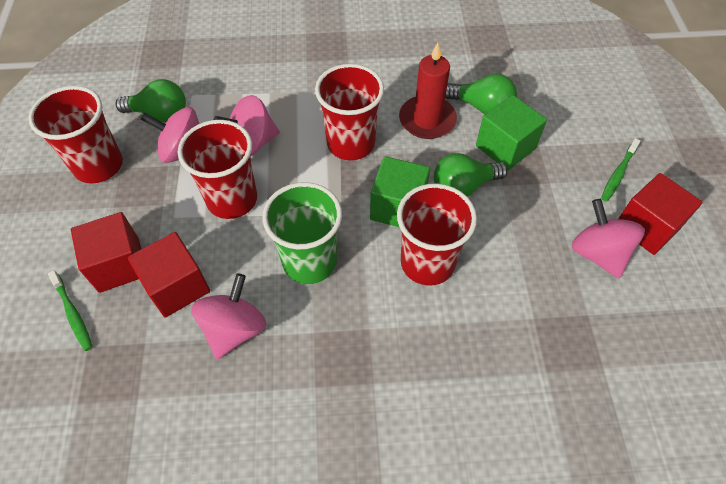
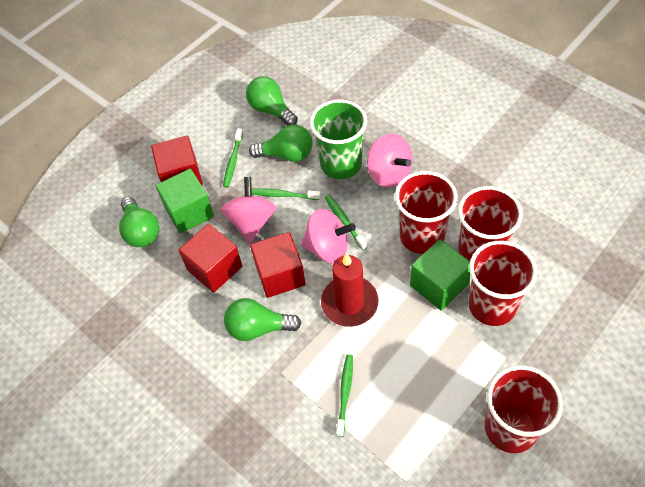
green light bulb: [116,79,186,122] [434,153,508,197] [445,74,517,114] = 3 -> [119,197,159,247] [224,298,301,341] [246,76,298,126] [249,125,313,162] = 4
green toothbrush: [48,270,93,351] [601,138,640,202] = 2 -> [223,129,243,188] [252,188,321,200] [325,195,367,250] [336,354,353,437] = 4
pink spinning top: [141,107,199,163] [192,273,266,359] [214,95,280,156] [572,199,645,279] = 4 -> [221,177,276,243] [301,209,356,264] [367,134,413,187] = 3

